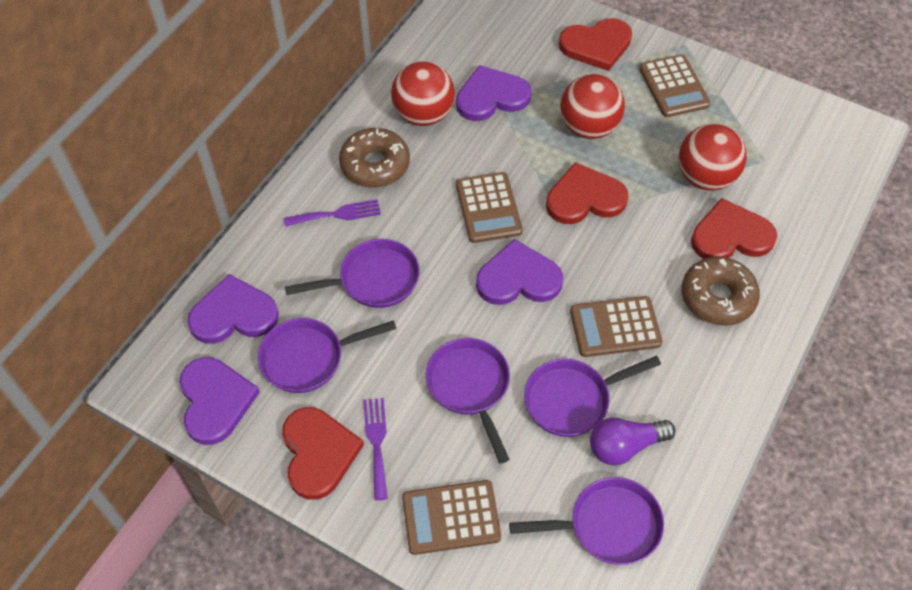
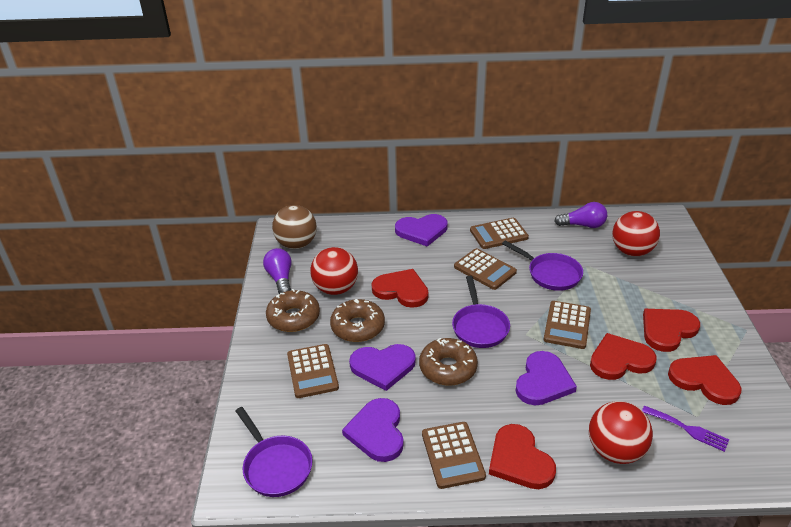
brown ball: none = 0 -> [272,205,317,249] = 1
brown calculator: [402,480,501,555] [456,172,523,243] [570,296,663,357] [639,54,711,117] = 4 -> [287,344,339,398] [422,422,486,489] [454,248,517,290] [470,218,529,249] [544,301,591,349] = 5
brown donut: [339,128,410,188] [682,257,760,326] = 2 -> [266,289,320,332] [330,299,385,342] [419,338,478,386] = 3
purple fork: [284,199,381,227] [363,398,388,500] = 2 -> [642,405,729,452] = 1
purple light bulb: [590,418,675,466] = 1 -> [263,248,292,294] [554,202,607,228] = 2
purple pan: [258,318,397,393] [285,239,419,308] [426,338,510,463] [509,477,664,565] [524,356,661,437] = 5 -> [236,407,313,497] [452,276,510,348] [502,240,583,291] = 3
red heart: [282,407,364,500] [546,162,628,224] [559,18,632,71] [691,198,777,259] = 4 -> [372,269,428,308] [489,424,556,489] [590,333,657,380] [643,309,700,352] [668,355,742,405] = 5

